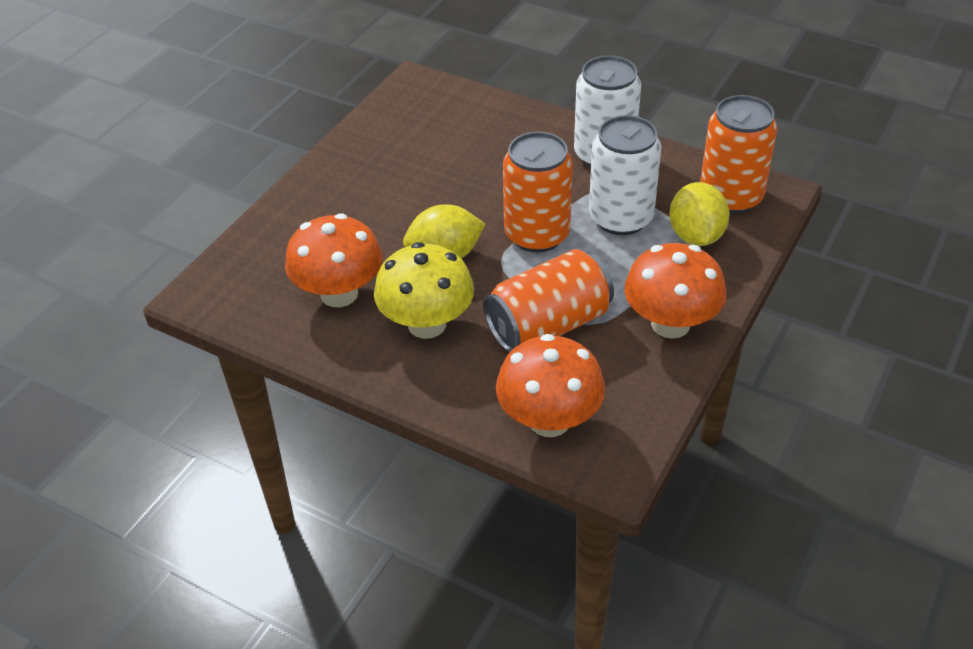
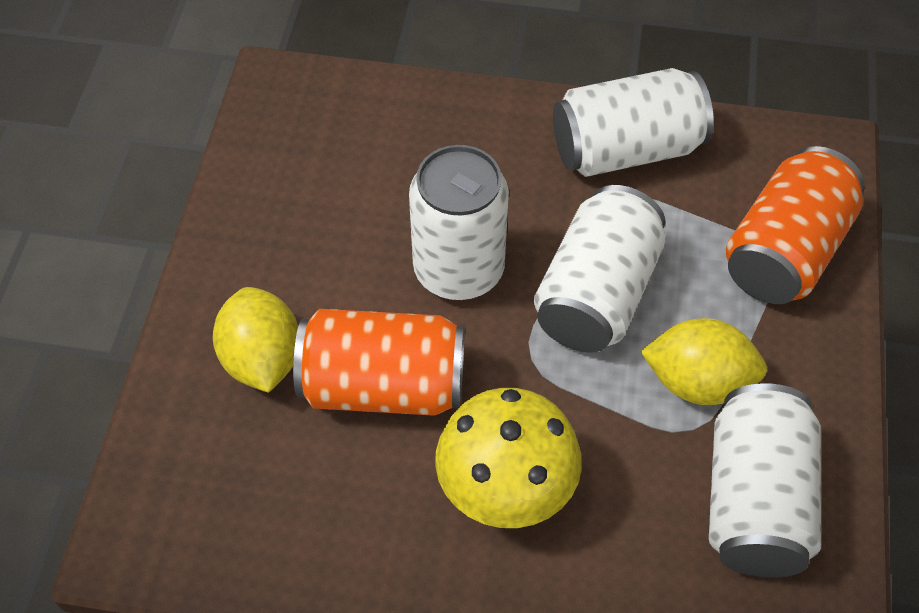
orange can: [483,249,614,352] [503,132,573,253] [700,95,777,214] = 3 -> [293,309,465,416] [726,146,865,304] = 2
orange mushroom: [285,214,382,307] [496,334,605,437] [624,243,726,339] = 3 -> none = 0
white can: [574,55,641,167] [589,115,661,235] = 2 -> [409,145,509,300] [534,185,665,353] [553,68,714,177] [709,383,821,578] = 4

